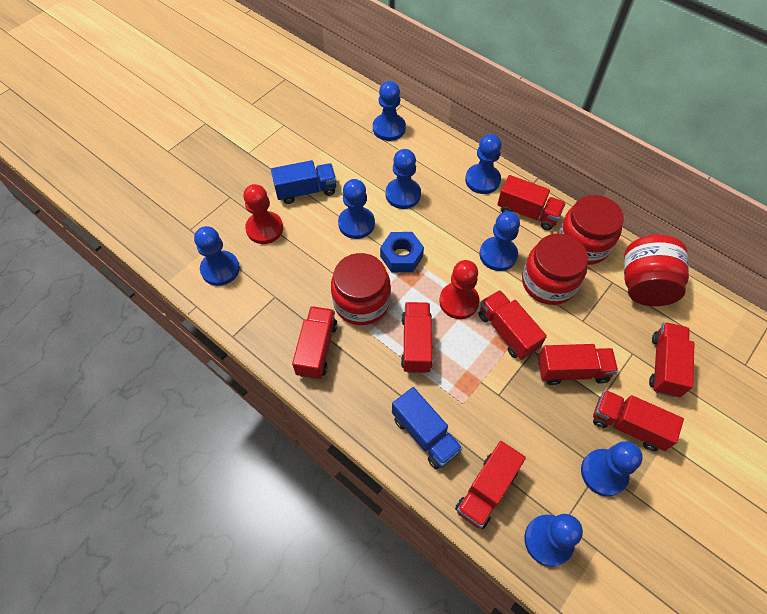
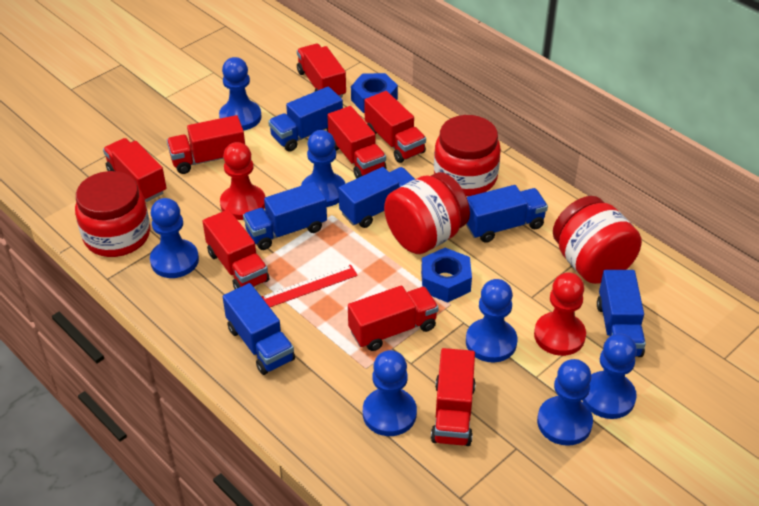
blue nut: [380,232,424,272] = 1 -> [351,73,398,113] [421,248,472,303] = 2
blue pawn: [194,226,240,286] [338,179,375,239] [373,81,406,141] [386,149,421,209] [465,134,502,194] [479,211,520,271] [524,514,583,567] [581,441,643,497] = 8 -> [150,198,199,278] [219,57,262,131] [301,130,346,207] [363,350,417,436] [466,279,517,362] [537,359,593,446] [582,333,637,419] = 7
blue truck: [271,160,337,204] [392,387,463,469] = 2 -> [223,283,295,375] [243,182,327,250] [268,86,343,152] [338,167,415,228] [466,185,548,243] [597,270,646,357] = 6
red ruler: none = 0 -> [261,265,358,307] = 1

